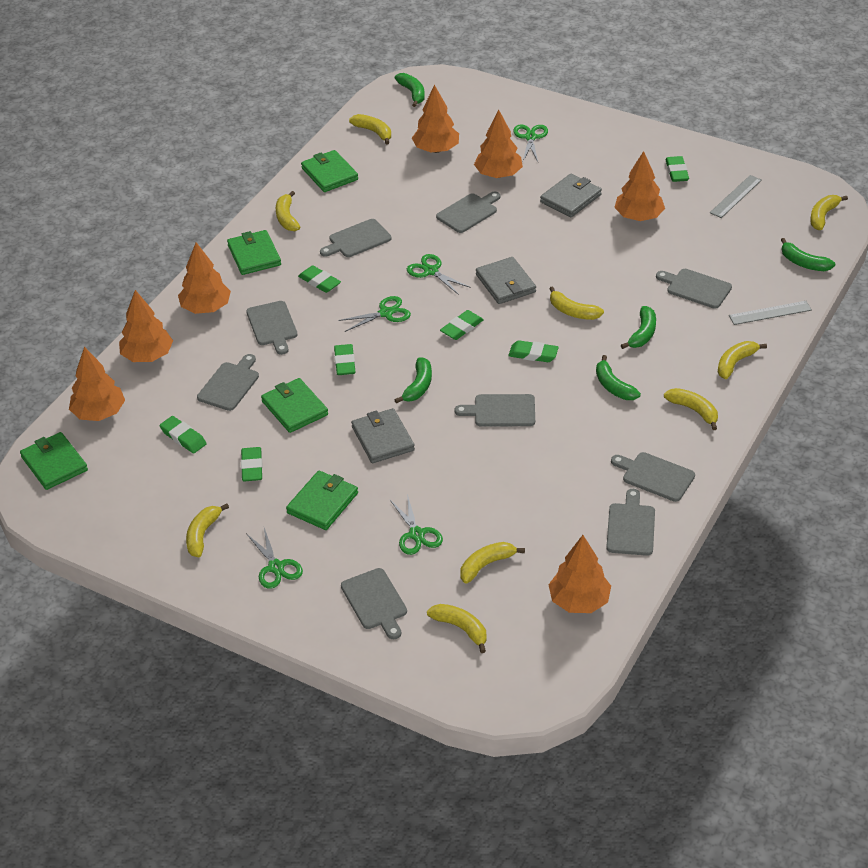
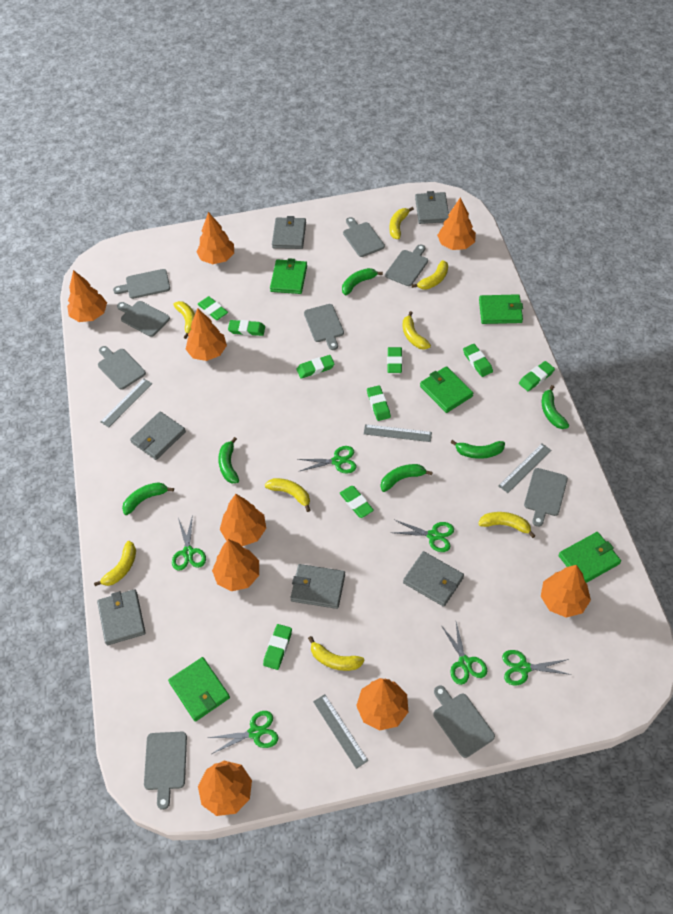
green banana: [394,357,432,404] [395,73,425,107] [596,355,641,400] [621,306,656,349] [781,238,835,271] = 5 -> [122,482,174,515] [218,437,239,484] [342,268,383,295] [381,464,432,492] [450,440,505,459] [542,385,569,429] = 6
green eraser: [160,416,207,454] [241,447,263,482] [298,265,341,293] [334,344,355,375] [440,310,484,340] [508,340,559,362] [665,156,689,182] = 7 -> [198,296,228,320] [228,320,265,336] [263,624,292,670] [296,355,335,379] [340,486,374,518] [367,385,391,421] [387,347,402,373] [463,344,493,377] [519,361,555,391] = 9
green scissors: [247,528,303,589] [338,296,411,332] [389,494,443,555] [407,254,471,295] [513,125,548,162] = 5 -> [172,515,206,571] [208,711,279,754] [298,446,357,474] [393,520,454,552] [441,622,487,685] [502,650,571,685] = 6
grey ruler: [710,175,762,218] [729,301,812,325] = 2 -> [100,379,152,427] [313,694,368,769] [364,424,432,442] [498,443,551,493] = 4
grey wallet: [351,408,415,463] [476,257,536,304] [540,174,602,217] = 3 -> [97,589,146,645] [130,411,186,460] [272,216,306,249] [290,564,345,609] [403,551,464,607] [415,191,449,224] = 6
orange tree: [69,347,125,421] [119,290,173,362] [178,242,231,314] [412,85,459,153] [474,110,523,178] [548,535,611,613] [614,151,665,221] = 7 -> [67,270,107,322] [186,308,227,361] [196,212,234,264] [198,761,252,816] [212,539,259,591] [220,494,266,546] [356,678,408,730] [437,198,476,250] [541,565,591,618] = 9
yellow banana: [186,503,229,557] [276,191,300,231] [349,114,391,145] [427,604,487,653] [460,542,525,584] [549,286,604,320] [664,388,718,430] [718,341,767,379] [810,195,848,230] = 9 -> [94,541,136,586] [174,301,195,339] [265,478,311,512] [308,636,365,671] [390,207,414,239] [403,311,431,350] [412,260,448,290] [478,512,536,538] = 8

